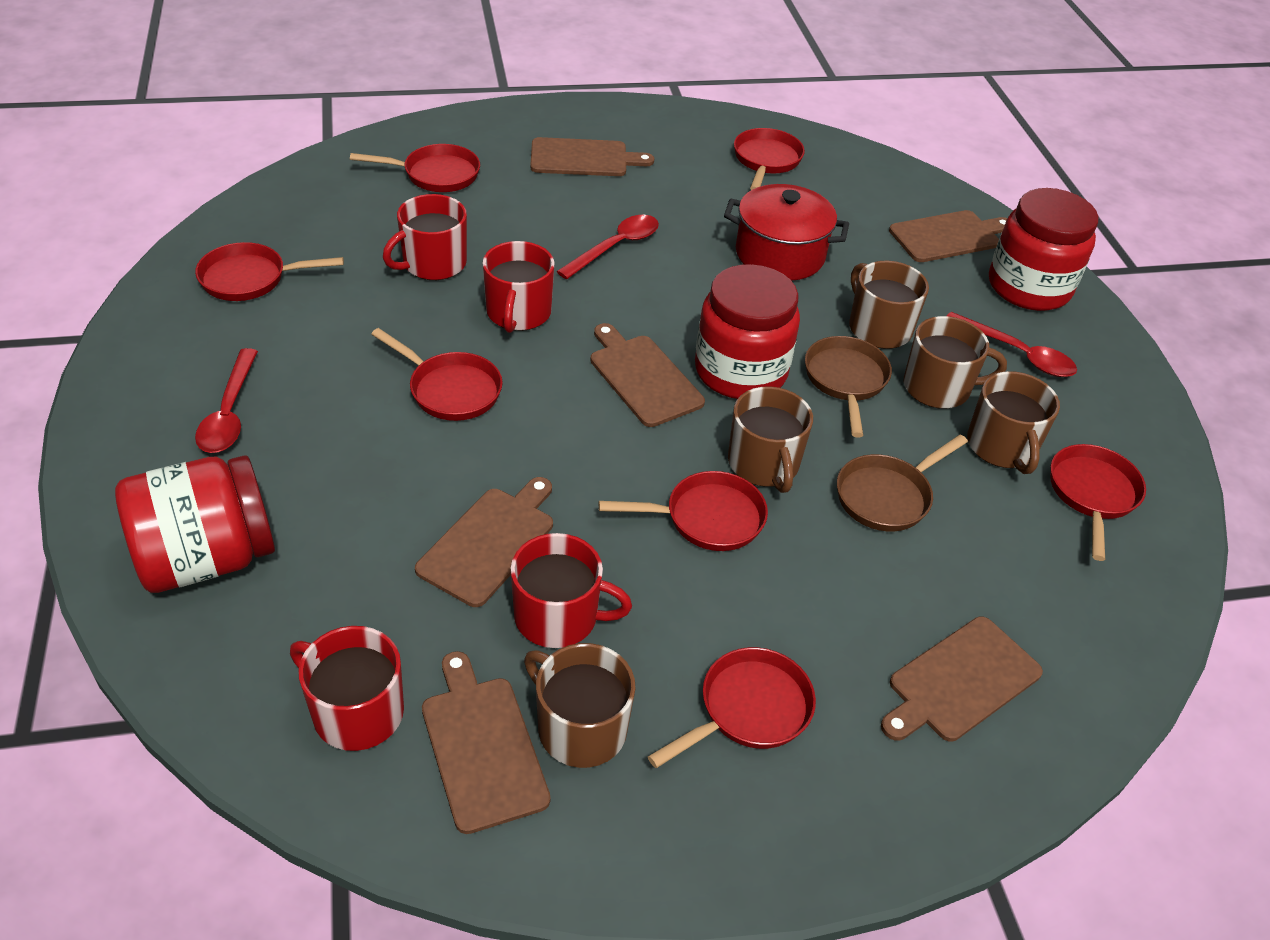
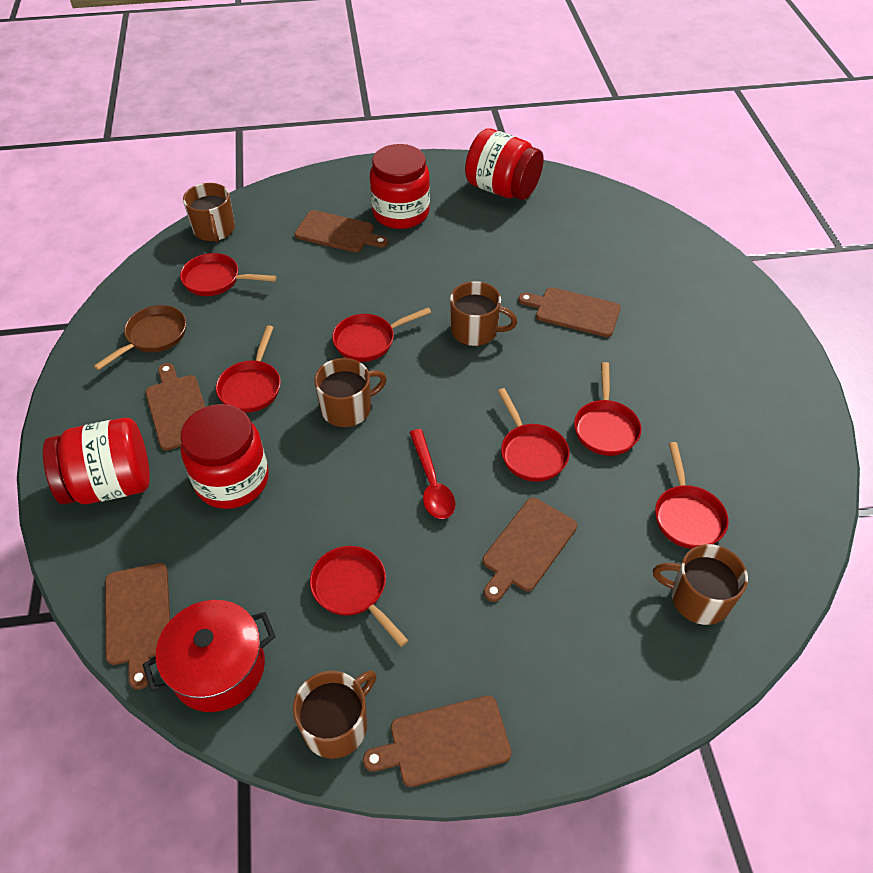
brown pan: [805,336,892,438] [837,434,968,531] = 2 -> [94,305,186,370] = 1
red jar: [115,455,275,593] [695,264,800,399] [989,188,1099,311] = 3 -> [43,418,150,504] [180,404,269,509] [370,144,430,229] [465,128,544,200] = 4
red mug: [290,626,404,751] [383,194,467,280] [483,241,555,333] [510,533,632,648] = 4 -> none = 0
red spoon: [195,348,258,453] [556,215,659,279] [947,312,1077,377] = 3 -> [409,429,455,519] = 1

